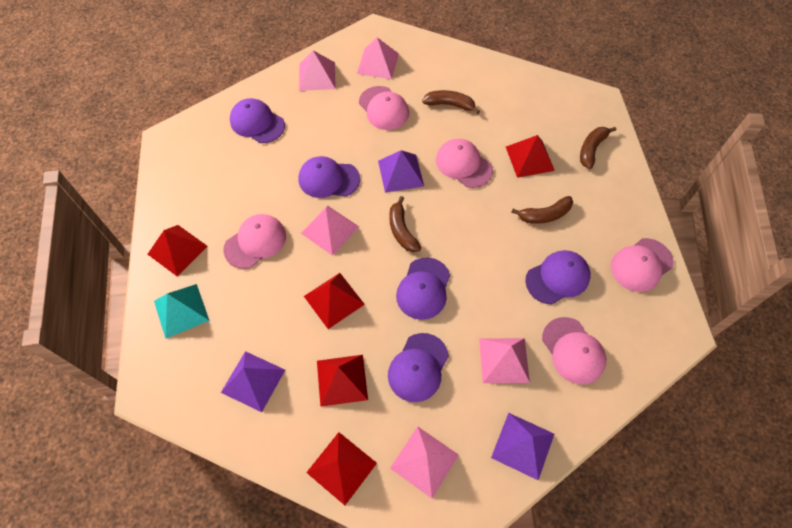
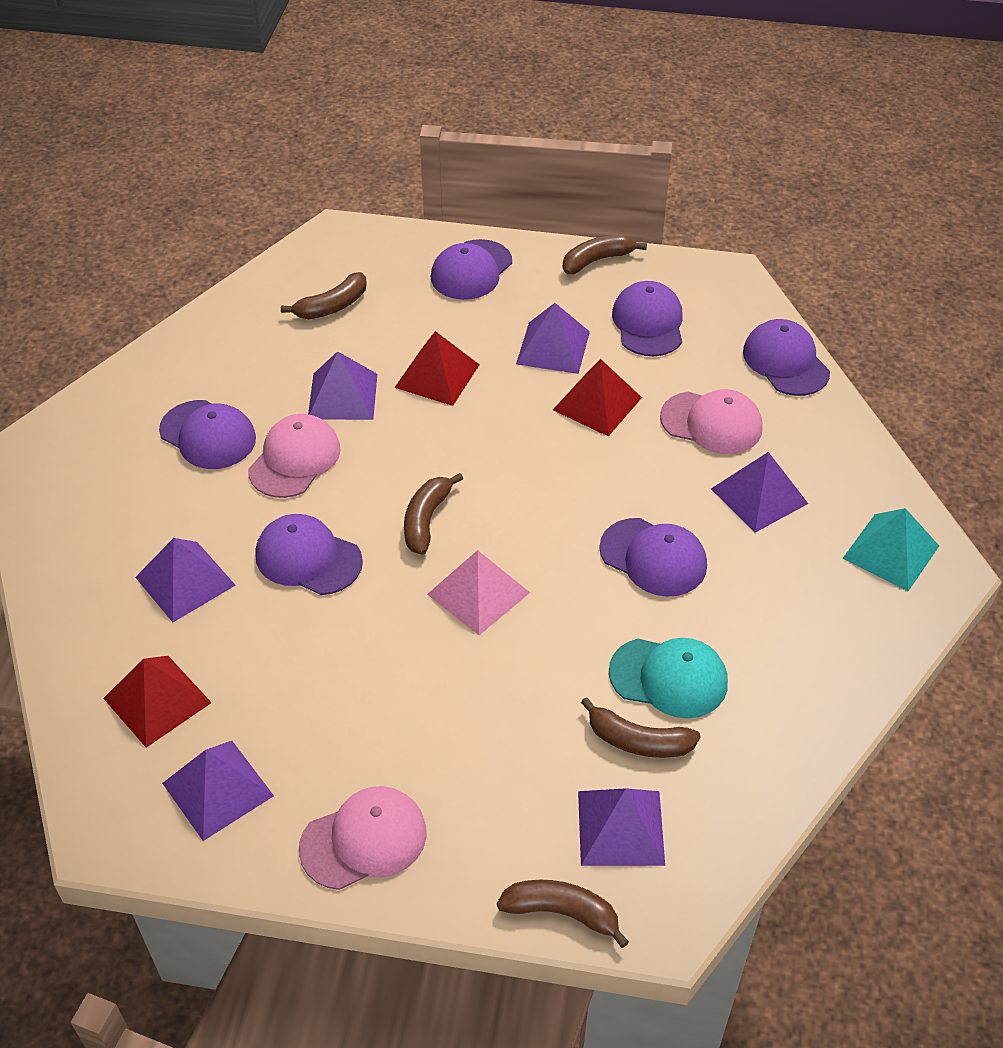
brown banana: [389,196,421,252] [422,90,480,114] [511,196,573,224] [580,127,616,169] = 4 -> [281,272,367,319] [404,473,463,555] [497,880,629,948] [563,234,647,274] [581,697,701,758] = 5
pink cap: [223,214,286,269] [359,86,409,130] [436,139,493,188] [542,317,606,385] [611,238,674,292] = 5 -> [248,414,341,498] [299,786,427,890] [660,389,763,454] = 3
pink pyramid: [299,50,336,91] [301,206,359,256] [357,37,399,79] [390,426,459,498] [479,338,530,383] = 5 -> [427,550,530,635] = 1
purple cap: [230,98,285,143] [299,156,360,198] [388,333,449,402] [396,257,450,320] [525,250,591,304] = 5 -> [159,400,256,469] [255,514,363,595] [431,239,512,300] [599,518,707,597] [612,281,683,356] [743,319,830,396] = 6
purple pyramid: [221,351,285,412] [378,150,424,193] [491,413,554,480] = 3 -> [135,538,236,622] [162,741,274,841] [308,351,377,420] [516,303,590,374] [578,788,665,866] [711,452,808,533] = 6
red pyramid: [148,225,208,277] [304,273,365,329] [306,432,377,505] [317,355,368,407] [506,135,555,178] = 5 -> [103,656,212,748] [394,331,480,406] [553,359,642,436] = 3
turquoise cap: none = 0 -> [609,638,728,718] = 1

